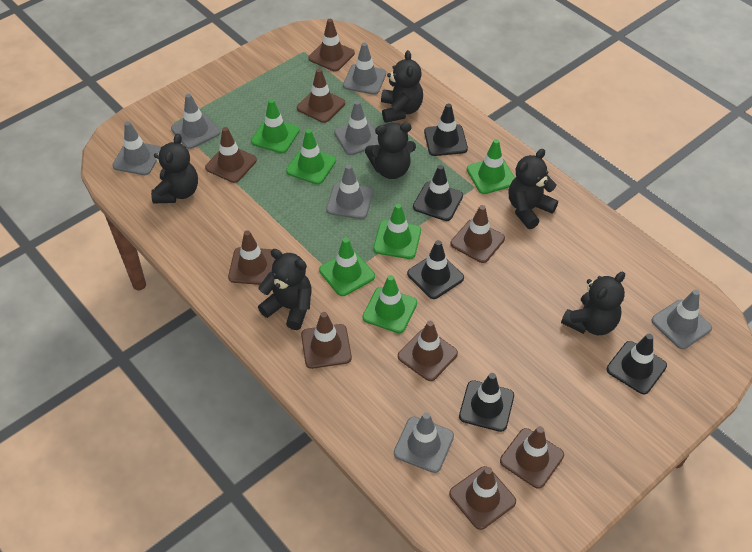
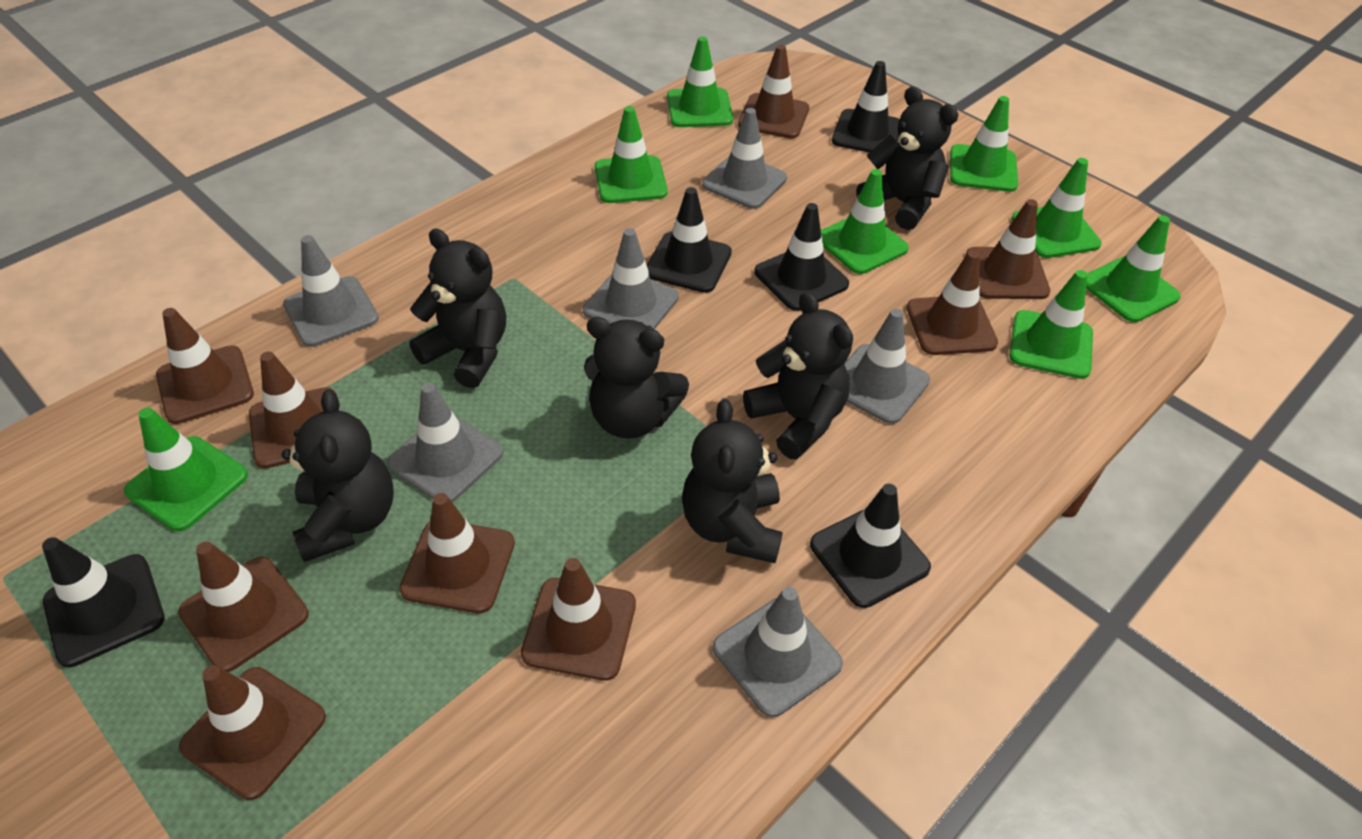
green traffic cone: [251,99,299,153] [286,129,336,185] [319,238,375,296] [362,275,417,333] [373,204,421,259] [467,139,515,194] = 6 -> [124,408,248,531] [595,106,668,203] [667,36,733,127] [821,169,909,274] [950,96,1018,192] [1009,270,1093,379] [1011,158,1102,258] [1086,215,1181,322] = 8
grey traffic cone: [112,121,161,175] [171,94,220,149] [326,165,373,219] [334,101,380,155] [343,42,386,95] [394,412,454,473] [651,289,712,349] = 7 -> [283,235,379,347] [387,383,503,502] [583,228,679,329] [702,108,787,209] [713,587,843,717] [844,309,930,424] = 6

